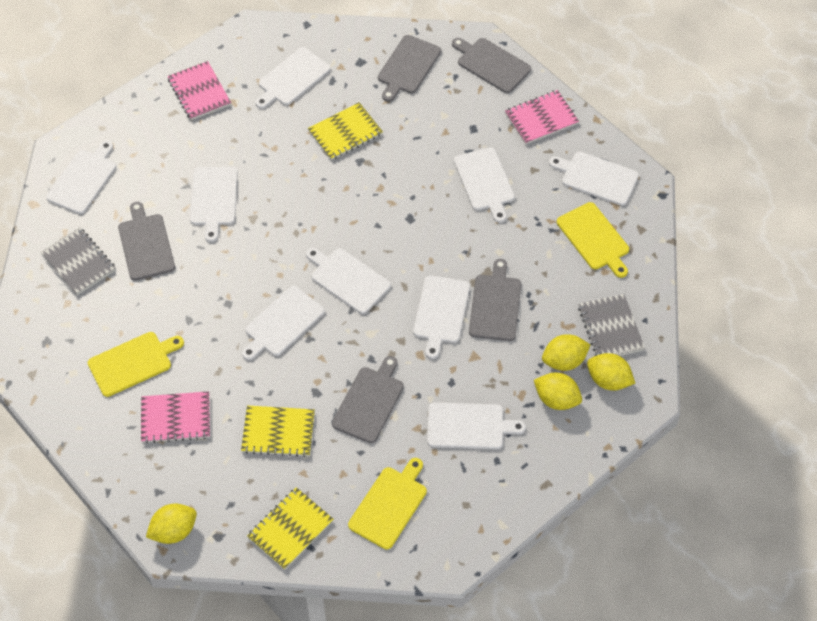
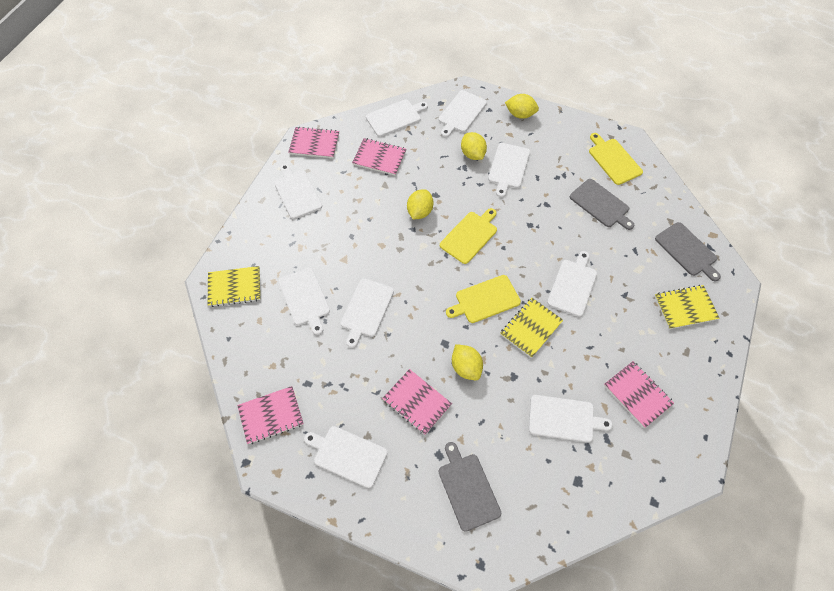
grey cutting board: [118,202,175,281] [332,356,404,443] [378,35,441,102] [452,38,531,93] [469,259,521,341] = 5 -> [438,442,501,532] [570,179,635,230] [655,222,721,281] = 3
grey notebook: [41,227,116,295] [578,294,645,356] = 2 -> none = 0
pink notebook: [141,391,210,443] [167,61,231,120] [505,90,579,144] = 3 -> [237,386,304,444] [289,127,339,158] [352,138,406,176] [382,369,452,435] [604,361,674,428] = 5

